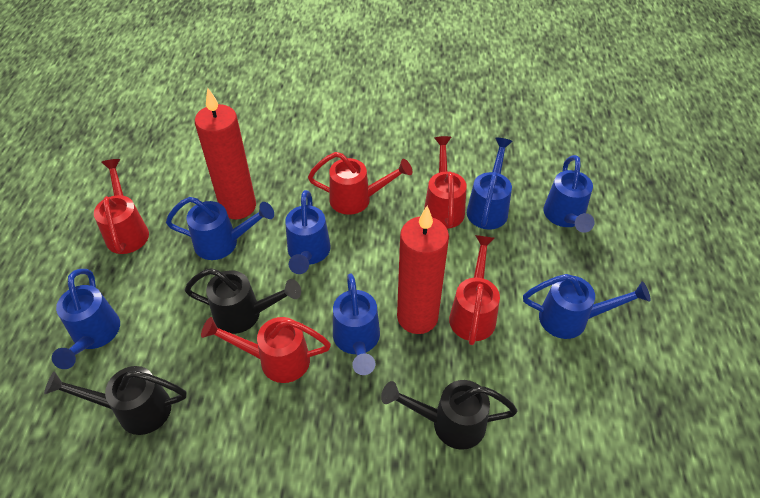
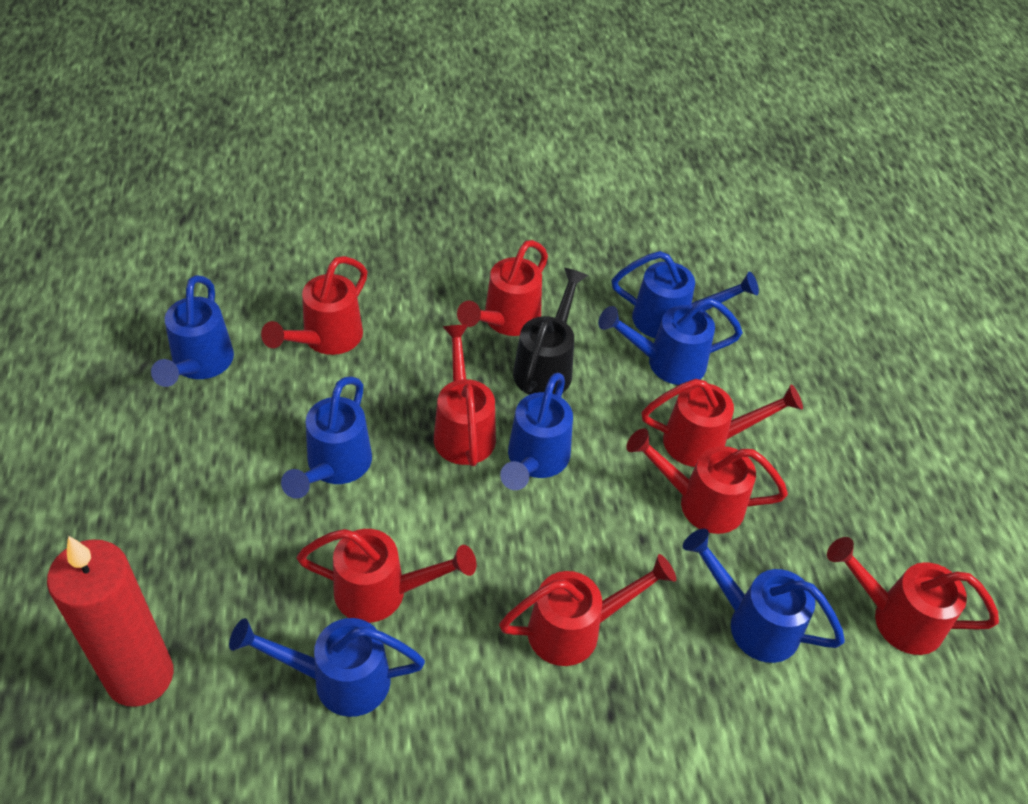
black watering can: [44,366,187,435] [185,268,301,334] [381,380,517,450] = 3 -> [513,268,588,395] = 1
red candle: [195,88,256,219] [397,206,449,334] = 2 -> [47,536,174,707] = 1
red watering can: [94,159,149,254] [201,317,331,383] [308,152,412,215] [424,136,467,229] [449,235,500,345] = 5 -> [261,256,368,355] [297,529,476,623] [434,324,496,466] [457,240,548,336] [499,554,676,666] [626,428,788,534] [641,379,803,467] [827,537,999,655] = 8

